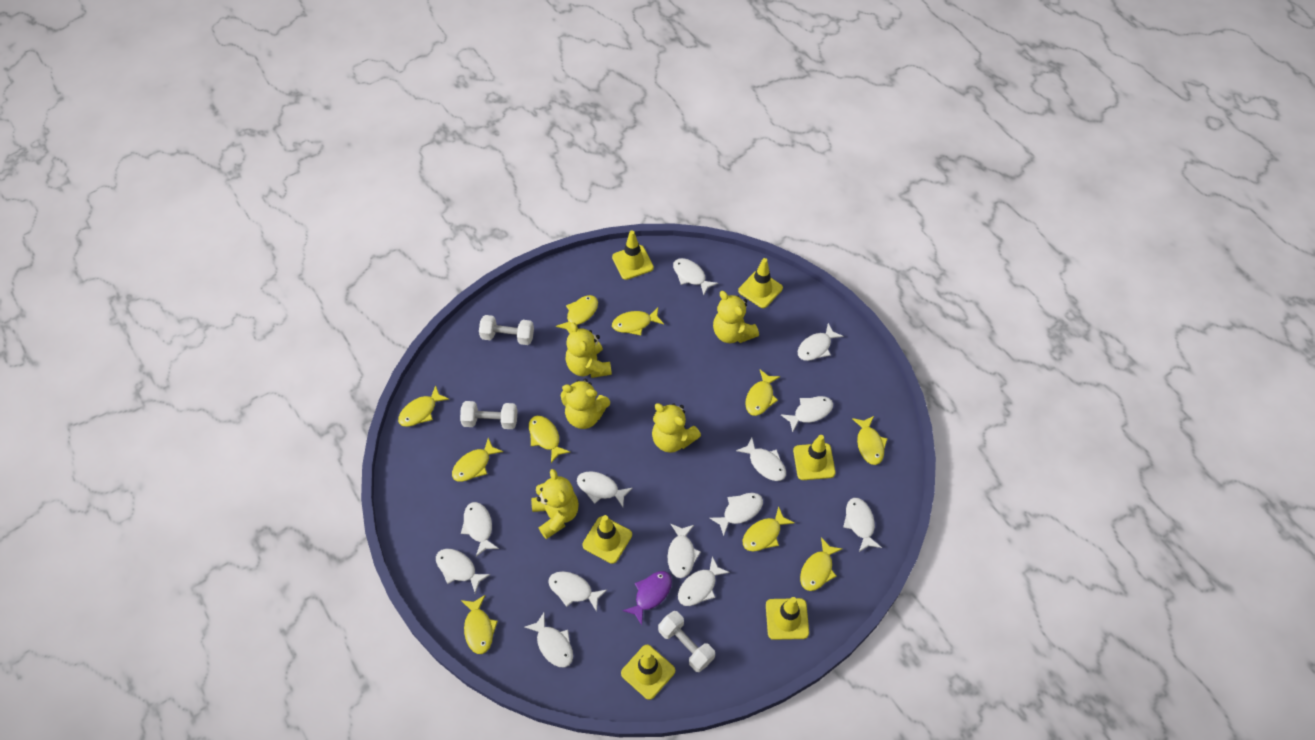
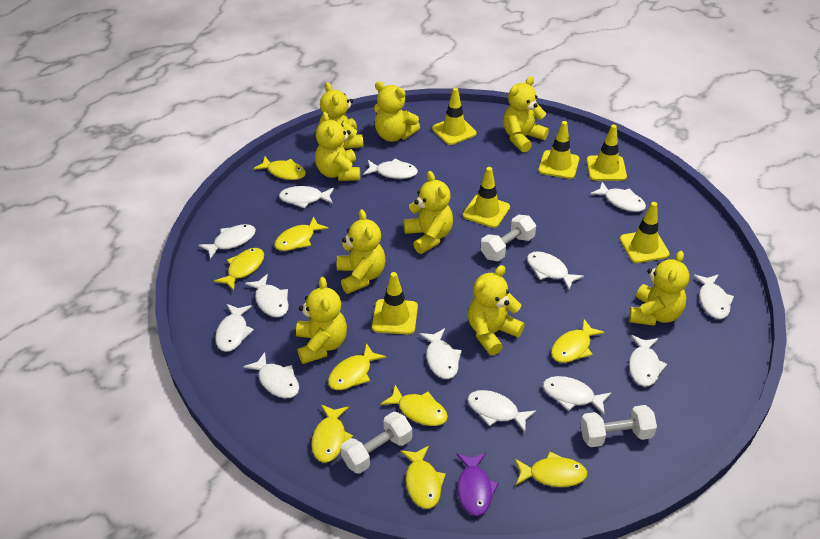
yellow fish: [398,385,449,427] [452,438,503,482] [461,595,498,654] [529,416,570,463] [556,295,598,333] [612,307,664,335] [743,506,794,552] [745,370,780,416] [800,537,842,591] [852,416,887,465] = 10 -> [214,248,264,291] [253,157,306,180] [274,216,329,251] [311,404,353,463] [328,343,386,390] [381,385,448,426] [400,446,446,509] [515,452,588,487] [551,319,605,363] = 9
yellow teddy bear: [531,469,579,539] [561,379,610,429] [566,322,612,378] [652,403,701,453] [713,291,759,343] = 5 -> [296,277,347,364] [315,112,360,181] [319,82,364,149] [337,209,386,294] [374,82,420,142] [403,171,453,254] [468,265,525,355] [503,76,549,152] [629,251,689,326] = 9

